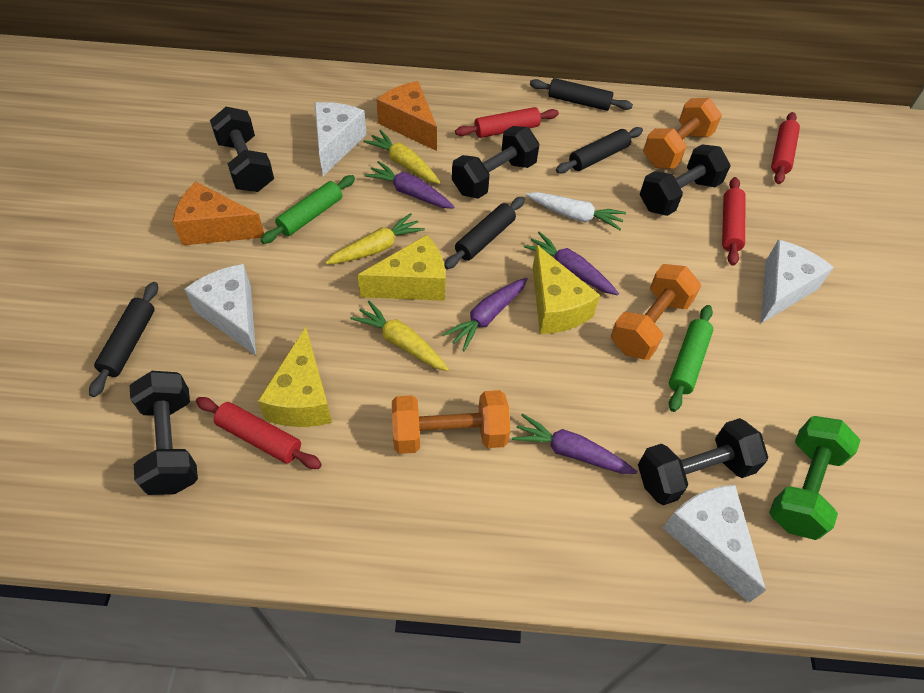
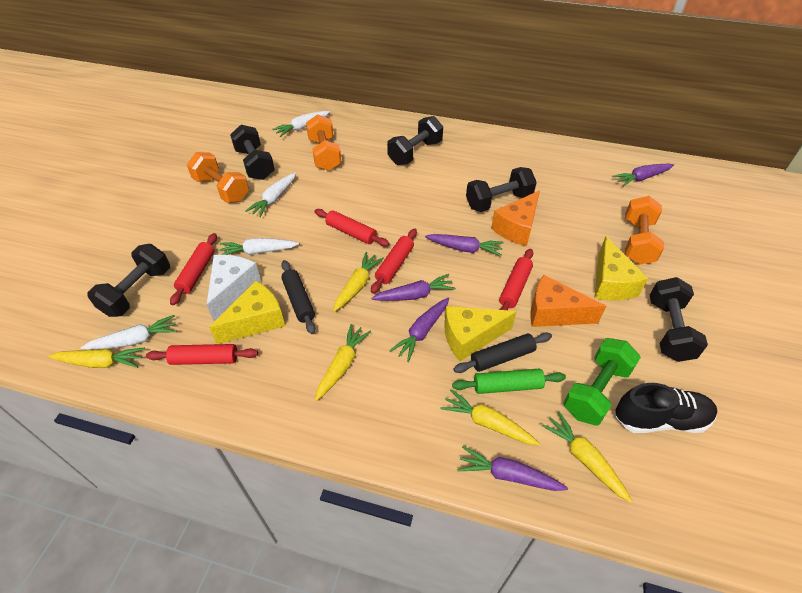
black rolling pin: [89,282,158,397] [444,197,525,269] [530,78,633,111] [556,127,643,173] = 4 -> [281,260,316,334] [453,332,552,373] = 2
black shoe: none = 0 -> [616,383,718,433] = 1
green rolling pin: [261,175,355,244] [669,305,713,412] = 2 -> [452,369,566,394] = 1
purple carrot: [364,161,454,209] [442,277,528,351] [512,413,637,474] [524,232,619,295] = 4 -> [371,274,456,301] [389,297,449,362] [425,234,504,256] [457,446,568,491] [612,164,674,187] = 5
red rolling pin: [196,397,322,469] [455,107,559,138] [722,177,746,266] [771,112,800,184] = 4 -> [146,344,258,365] [170,233,217,305] [314,209,389,246] [371,229,417,294] [499,249,533,310] = 5
white carrot: [526,192,626,230] = 1 -> [80,315,177,350] [219,238,299,255] [246,173,296,217] [272,111,330,137] = 4
white cheese: [184,264,256,355] [314,102,367,176] [663,485,766,602] [761,240,834,323] = 4 -> [207,255,261,322] = 1
yellow carrot: [325,213,425,264] [350,301,449,371] [364,130,441,184] = 3 -> [48,347,145,368] [315,324,371,401] [333,252,384,312] [440,389,540,445] [542,412,632,503] = 5

